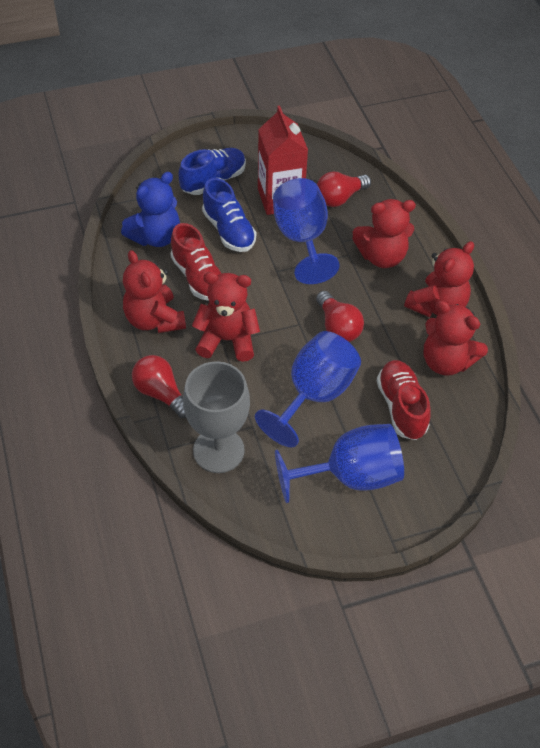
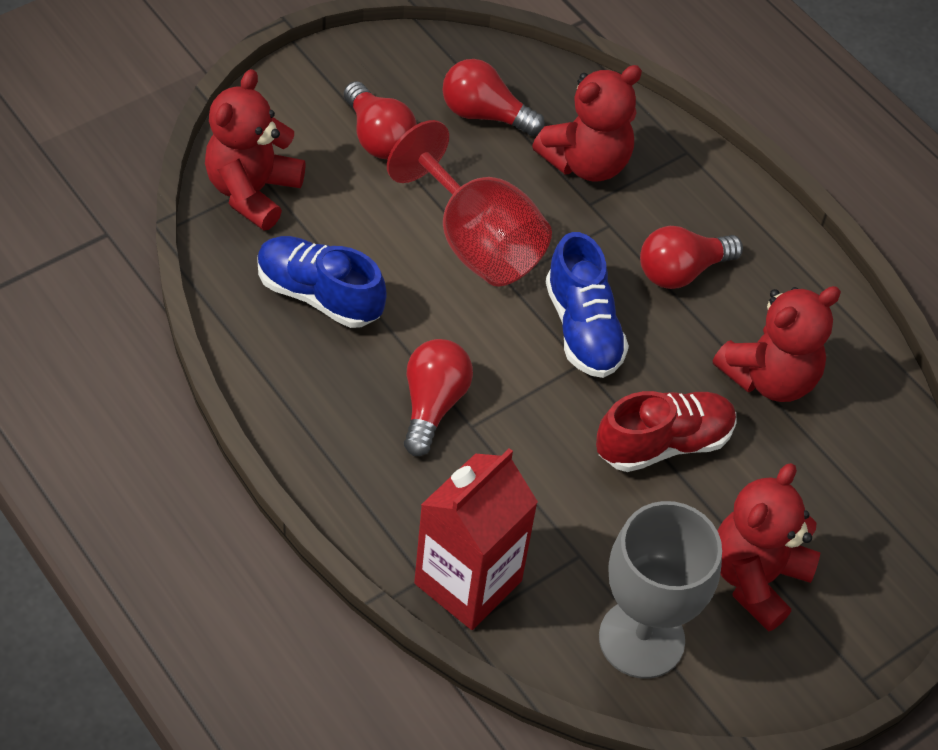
blue goblet: [255,331,361,448] [273,178,340,284] [275,424,404,503] = 3 -> none = 0
blue teddy bear: [121,172,180,247] = 1 -> none = 0
red goblet: none = 0 -> [387,120,552,286] = 1
red light bulb: [132,355,186,418] [316,291,364,342] [317,171,371,207] = 3 -> [344,81,417,159] [404,339,473,456] [442,59,545,136] [640,226,743,289] = 4
red shoe: [171,223,222,301] [377,360,431,440] = 2 -> [596,391,737,472] = 1
red teddy bear: [123,250,186,333] [192,272,260,362] [352,199,416,268] [404,241,474,317] [424,301,488,376] = 5 -> [205,69,306,231] [532,65,642,182] [713,286,841,402] [718,463,820,632] = 4

